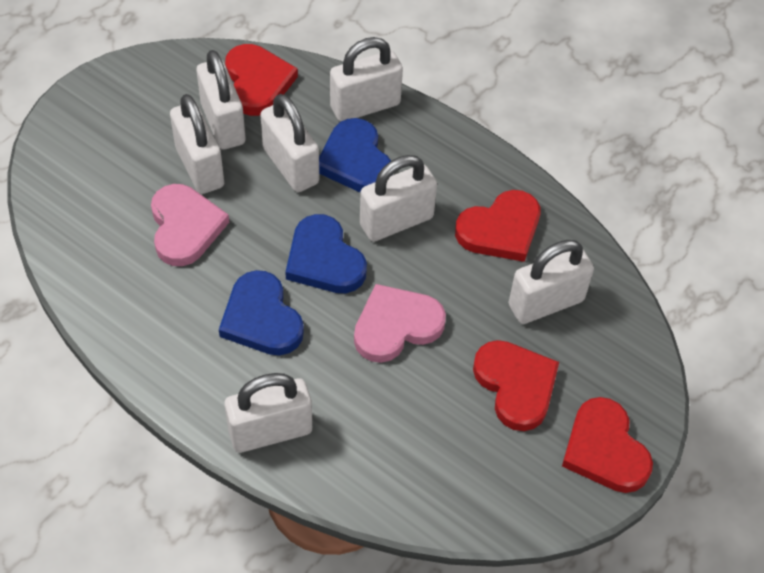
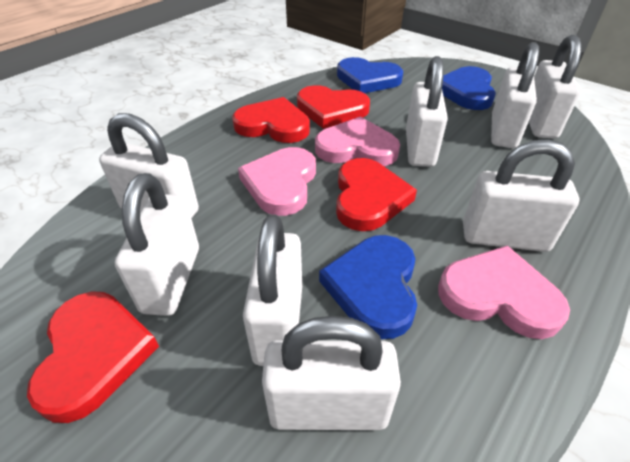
pink heart: [151,184,229,266] [354,284,446,363] = 2 -> [238,147,316,216] [315,117,400,166] [438,245,570,339] = 3
white padlock: [170,94,224,194] [196,50,246,150] [224,373,312,453] [260,94,319,192] [330,37,403,122] [360,155,437,242] [509,240,594,324] = 7 -> [99,113,199,219] [115,173,199,316] [243,214,302,366] [262,316,401,430] [406,56,448,167] [463,139,579,252] [491,42,539,148] [529,35,581,139] = 8

